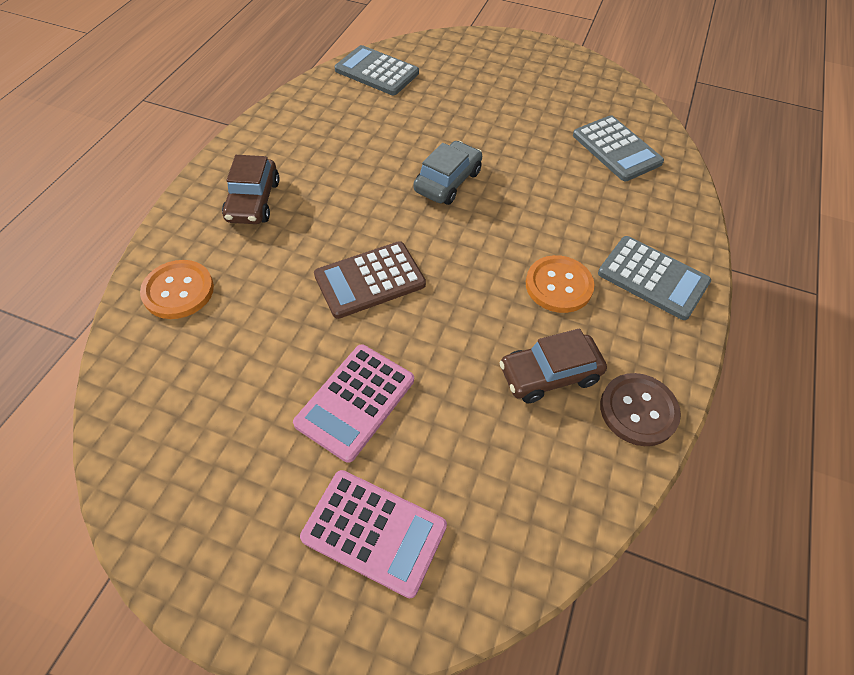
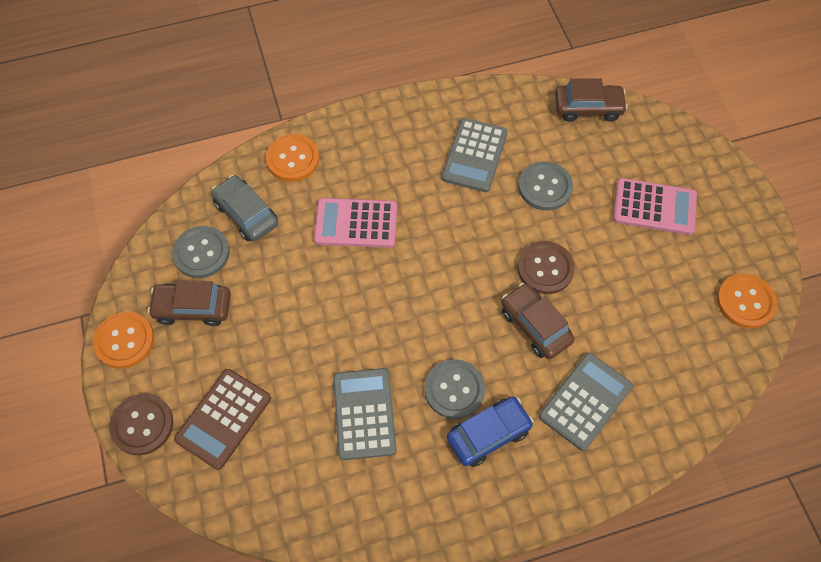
blue car: none = 0 -> [447,397,534,467] = 1
brown button: [600,373,681,446] = 1 -> [109,394,173,455] [517,241,575,294] = 2
brown car: [222,155,280,224] [499,328,607,403] = 2 -> [148,280,231,326] [501,283,575,359] [555,79,628,122] = 3
grey button: none = 0 -> [172,226,230,278] [425,359,485,419] [518,162,573,211] = 3
orange button: [140,260,214,319] [526,255,594,313] = 2 -> [93,312,154,369] [266,134,319,182] [717,274,777,329] = 3

